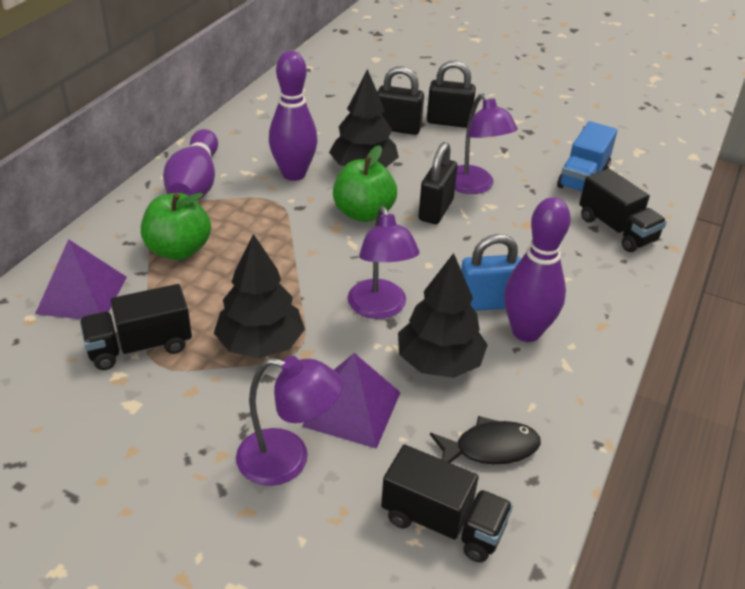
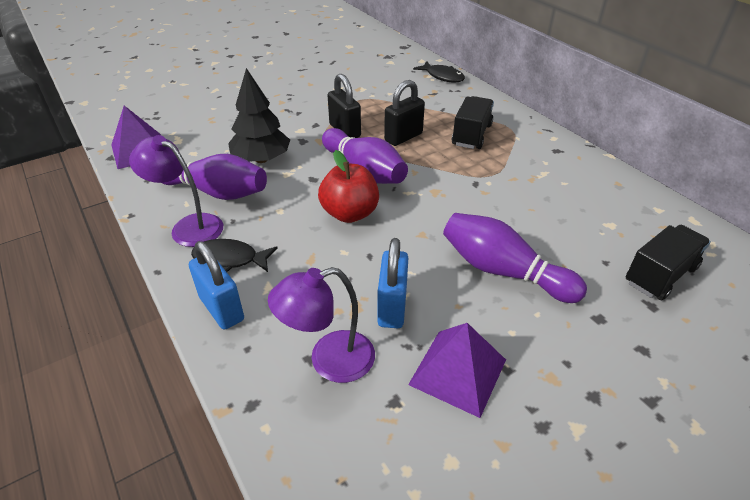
black fish: [430,416,541,464] = 1 -> [191,239,278,272] [413,61,465,83] = 2
black padlock: [378,66,424,135] [418,142,458,224] [427,60,476,128] = 3 -> [328,74,361,138] [384,80,425,146] = 2
black tree: [214,234,305,358] [329,69,399,168] [398,253,488,378] = 3 -> [228,68,290,163] = 1
black truck: [79,284,192,370] [381,445,513,562] [579,168,667,252] = 3 -> [452,96,494,149] [626,225,711,300] = 2
blue padlock: [461,234,521,311] = 1 -> [189,241,244,330] [377,238,408,328] = 2
blue truck: [557,121,617,193] = 1 -> none = 0
green apple: [141,193,211,260] [333,145,397,222] = 2 -> none = 0
purple lamp: [236,356,343,486] [348,206,420,319] [455,93,518,194] = 3 -> [129,135,223,247] [268,267,375,383] = 2
red apple: none = 0 -> [318,150,379,223] = 1

